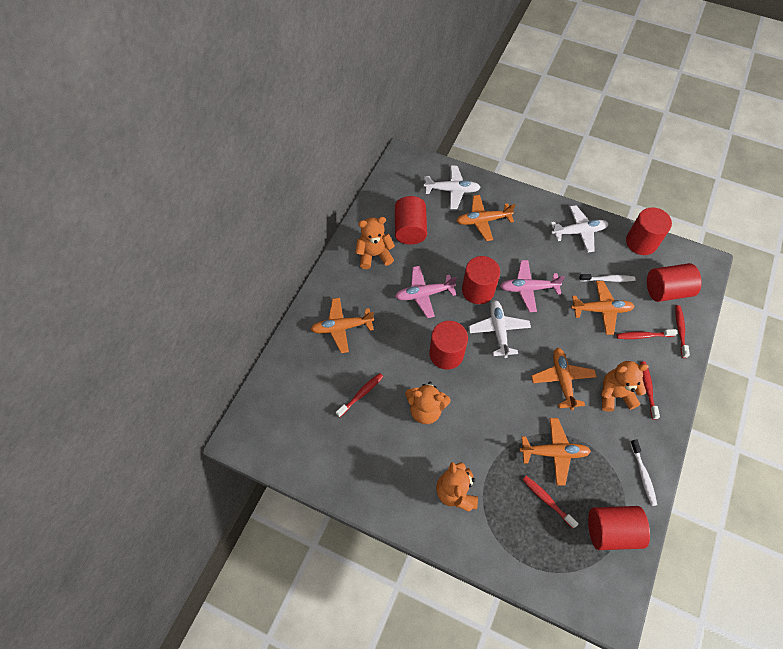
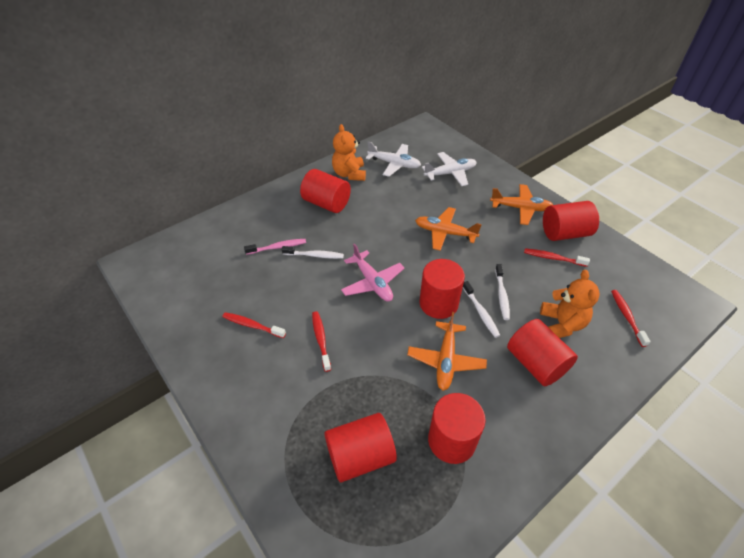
orange plane: [311,298,374,353] [456,195,516,241] [519,418,591,486] [531,348,597,410] [571,281,635,335] = 5 -> [407,312,487,391] [415,207,482,251] [490,184,553,225] = 3
orange teddy bear: [355,217,395,269] [405,382,451,424] [436,462,478,512] [601,361,649,412] = 4 -> [332,124,366,181] [540,270,600,338] = 2
pink plane: [395,266,457,318] [500,260,565,312] = 2 -> [341,244,405,302] = 1
pink toothbrush: none = 0 -> [244,239,306,255] = 1
red toothbrush: [336,373,383,417] [522,476,579,528] [616,329,677,339] [640,361,660,420] [675,305,690,358] = 5 -> [222,312,286,338] [312,311,331,372] [524,248,590,267] [611,290,651,347] = 4
white plane: [424,165,481,209] [468,300,531,358] [551,205,608,253] = 3 -> [366,141,421,177] [422,152,477,186] = 2
white toothbrush: [579,274,636,282] [630,439,657,506] = 2 -> [282,246,344,259] [463,281,500,338] [495,264,510,320] = 3

